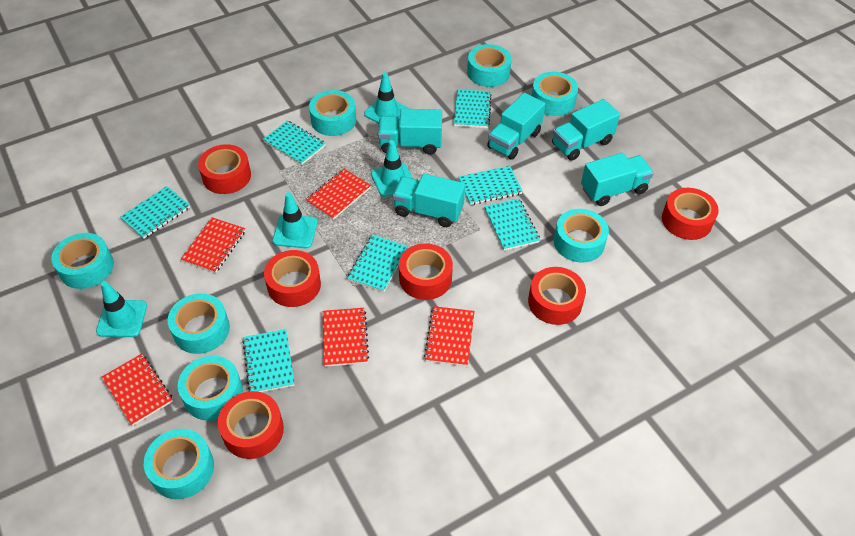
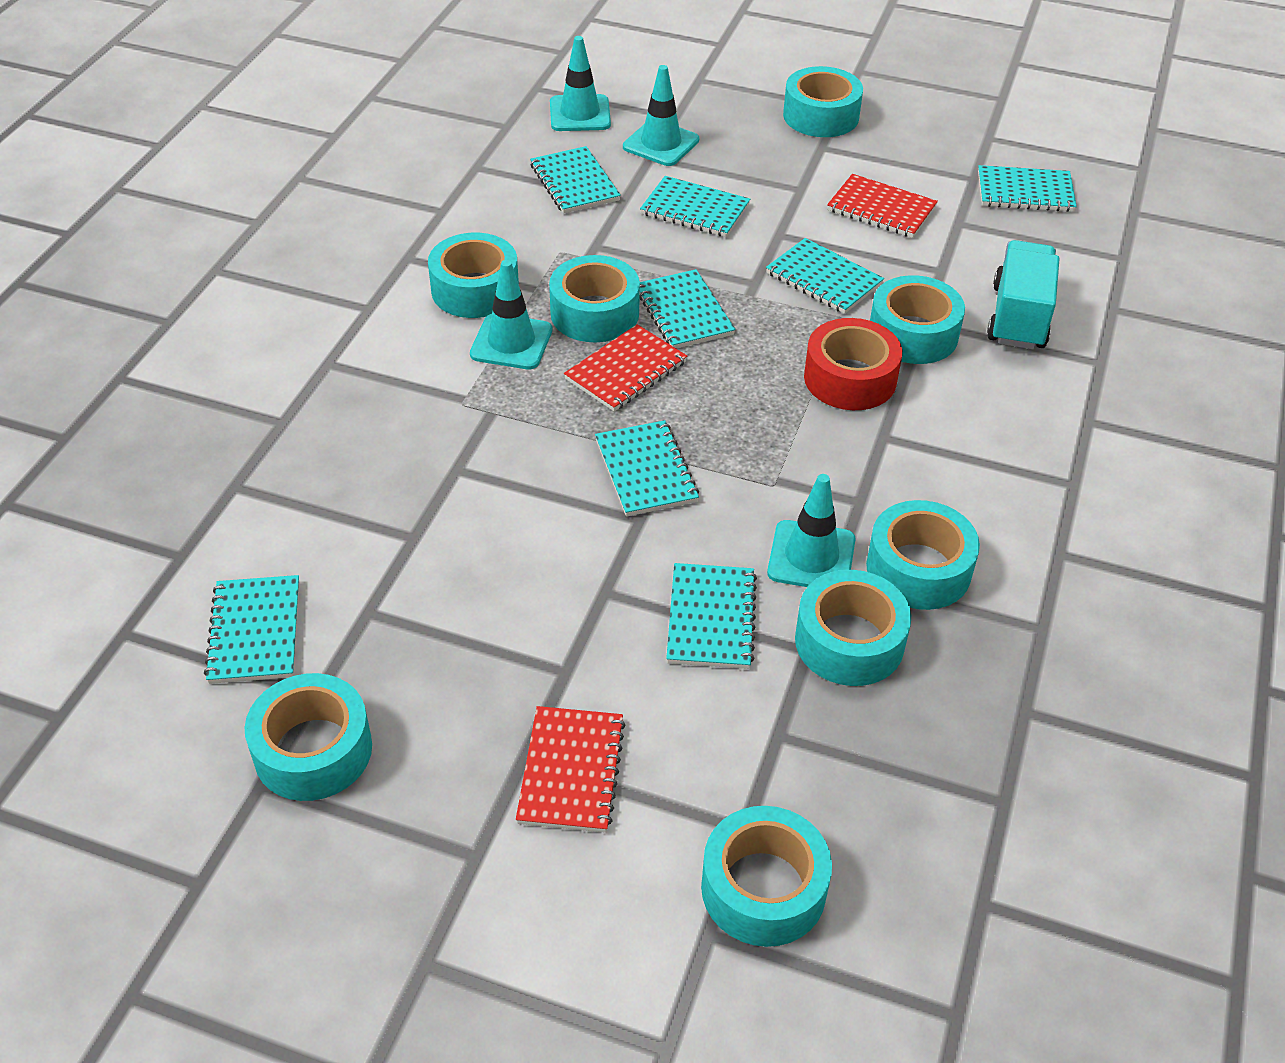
red notebook: [102,354,173,426] [181,217,245,273] [306,169,371,220] [323,308,369,367] [424,306,475,366] = 5 -> [516,706,626,833] [564,324,687,411] [827,174,938,238] = 3
red tape: [198,144,251,194] [218,391,284,459] [264,250,321,307] [399,243,453,300] [528,267,586,325] [662,188,719,240] = 6 -> [804,318,902,410] = 1
turquoise notebook: [120,186,190,239] [242,329,295,392] [263,121,326,165] [347,235,408,292] [454,89,492,128] [459,166,523,205] [484,199,540,251] = 7 -> [204,575,299,684] [530,146,621,214] [595,420,699,517] [639,269,736,349] [640,176,750,237] [666,563,757,669] [766,238,884,314] [978,165,1077,212] = 8
turquoise truck: [378,109,442,155] [393,173,465,227] [487,93,545,160] [552,99,620,161] [581,153,654,206] = 5 -> [987,240,1060,350] = 1

